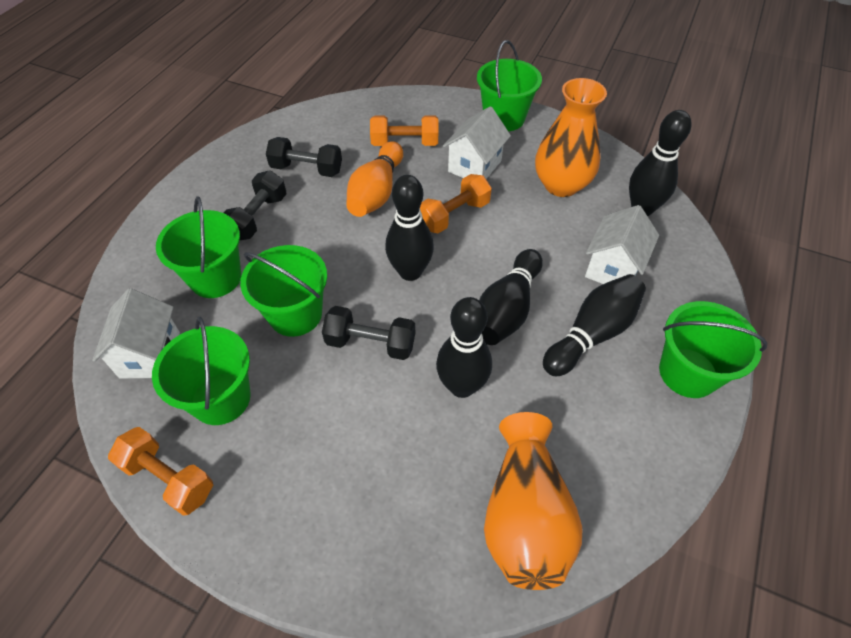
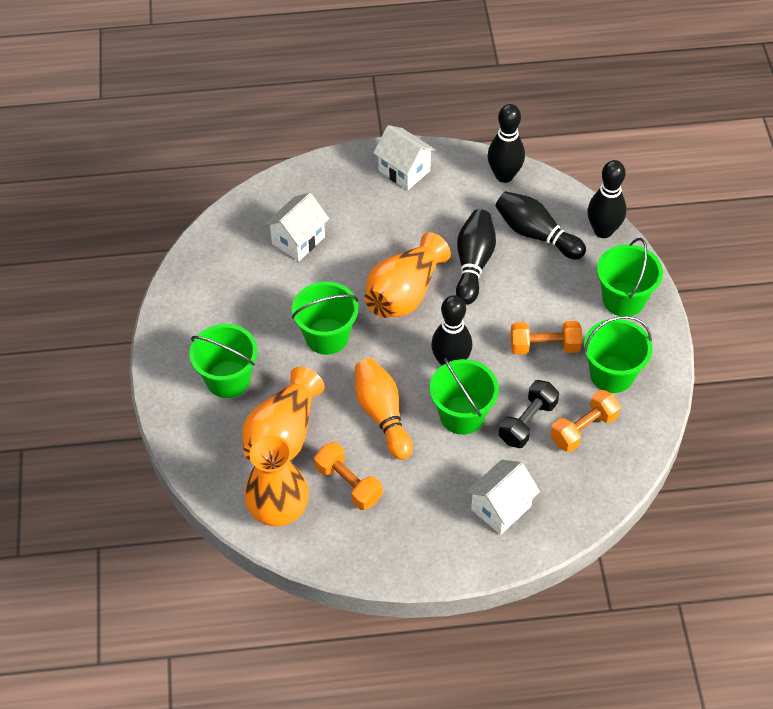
black dumbbell: [224,170,286,240] [266,137,342,177] [322,306,415,360] = 3 -> [499,380,559,448] = 1
orange vase: [484,412,582,590] [535,78,607,197] = 2 -> [242,367,325,464] [244,435,309,527] [365,232,451,318] = 3

